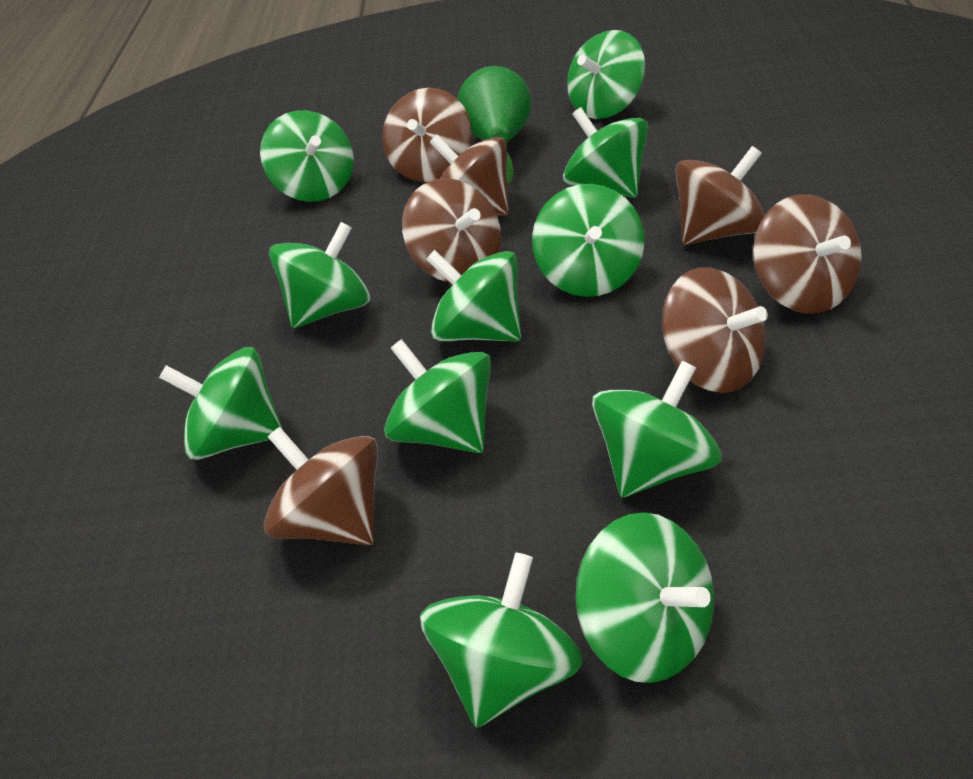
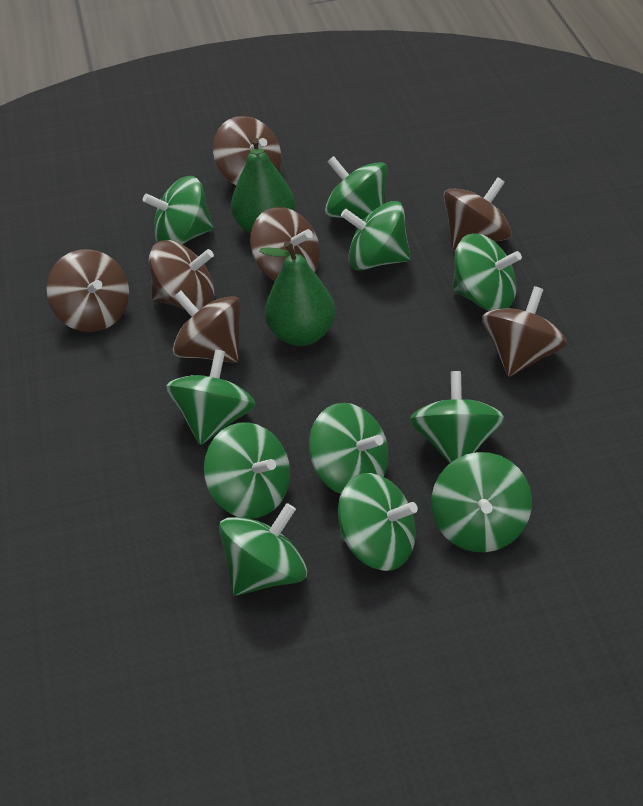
green pear: [457,66,531,184] = 1 -> [231,138,295,234] [259,241,335,346] = 2

